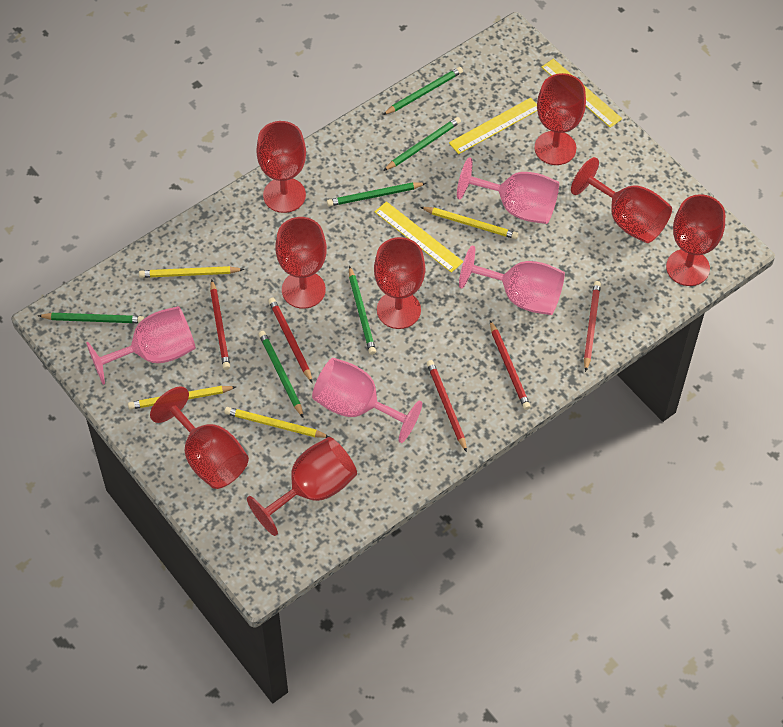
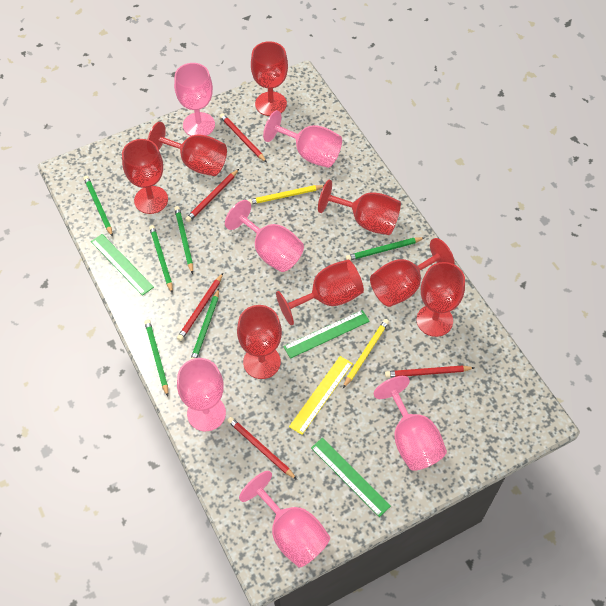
green ruler: none = 0 -> [91,234,154,296] [283,310,370,359] [311,438,391,517] = 3
pink goblet: [86,306,196,385] [312,358,422,443] [457,158,559,224] [459,246,565,315] = 4 -> [174,63,215,136] [177,358,226,431] [225,200,304,272] [239,471,330,568] [263,110,342,168] [374,376,447,471] = 6
yellow pencil: [128,386,236,410] [139,266,244,278] [224,407,329,438] [420,207,518,239] = 4 -> [248,185,324,205] [343,319,389,388] = 2
yellow ruler: [375,201,463,273] [449,98,537,154] [541,59,622,128] = 3 -> [289,356,353,435] = 1

